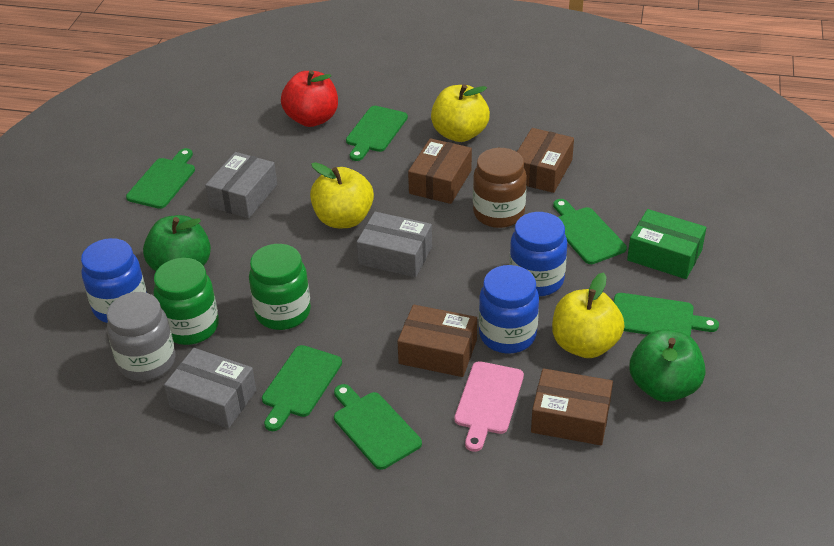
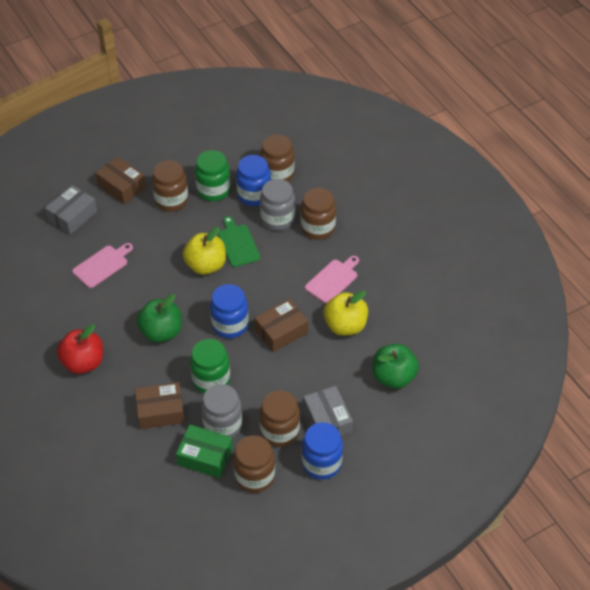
brown box: [397,305,477,377] [408,138,472,204] [517,128,574,193] [531,368,613,445] = 4 -> [96,157,146,204] [135,382,185,429] [255,299,308,352] = 3
brown jar: [473,148,527,228] = 1 -> [152,160,188,212] [233,435,275,493] [260,134,294,182] [260,390,300,447] [301,188,336,240] = 5
green cutting board: [126,148,195,209] [262,345,342,431] [334,384,422,470] [346,106,408,161] [553,199,627,264] [614,293,719,336] = 6 -> [218,216,260,267] = 1
grey box: [164,348,256,429] [205,152,277,219] [357,212,432,278] = 3 -> [45,185,97,235] [303,386,353,436] = 2
grey jar: [107,292,176,381] = 1 -> [201,384,242,438] [260,179,295,231] = 2
pink cutting board: [454,361,524,452] = 1 -> [72,243,133,288] [305,256,359,304] = 2
yellow apple: [310,162,374,228] [431,84,490,142] [552,273,625,358] = 3 -> [183,227,226,275] [323,291,368,336] = 2

